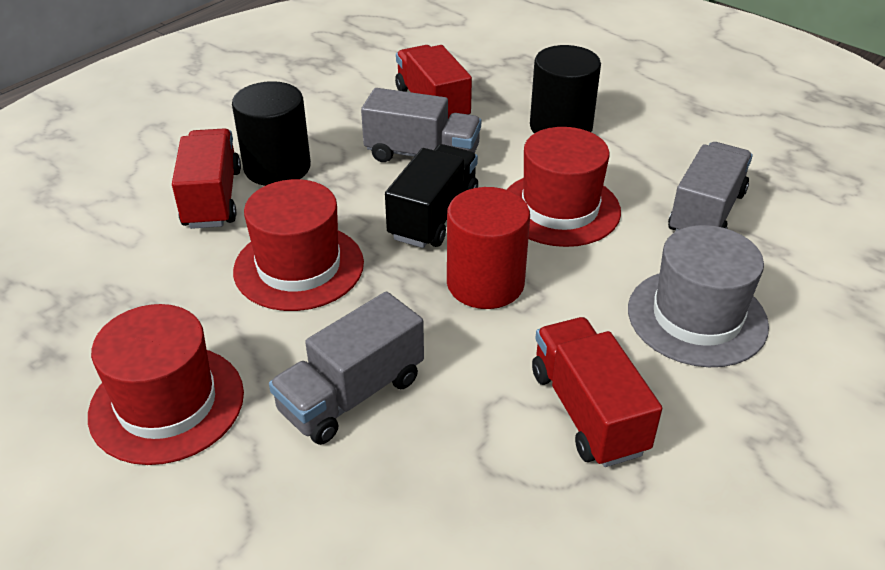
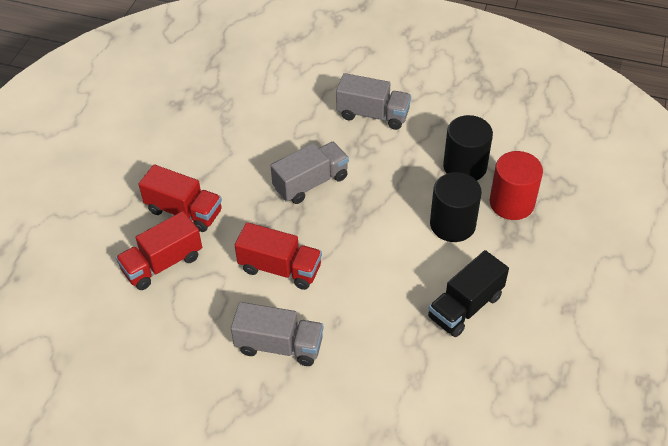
grey hat: [628,225,769,367] = 1 -> none = 0
red hat: [88,304,244,465] [233,179,364,311] [507,127,621,247] = 3 -> none = 0

